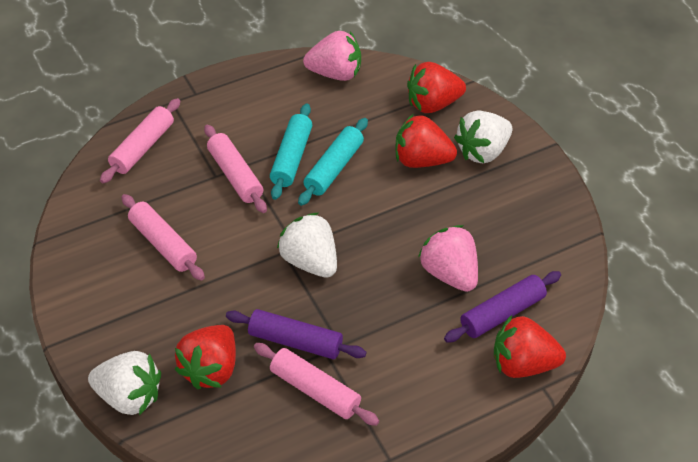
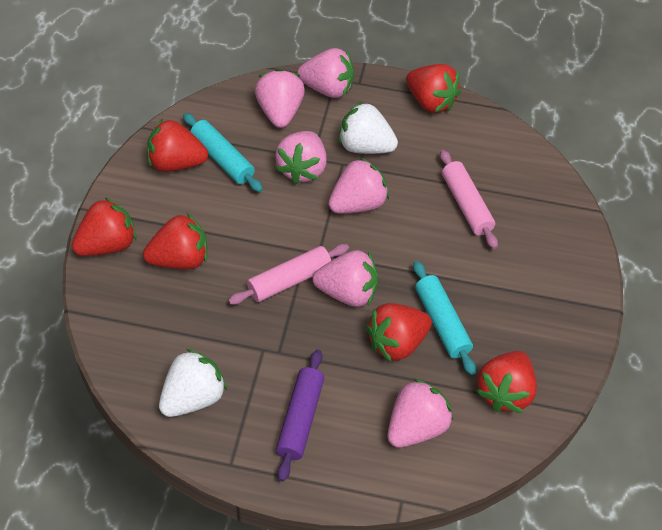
pink rolling pin: [100,98,180,183] [121,194,205,281] [204,125,267,213] [254,343,379,426] = 4 -> [228,244,349,305] [440,150,498,249] = 2
pink strawberry: [303,31,361,81] [418,225,478,292] = 2 -> [255,69,305,128] [275,131,327,184] [297,48,354,98] [313,250,378,307] [328,158,389,213] [387,379,453,448] = 6
purple rolling pin: [226,309,367,359] [444,271,561,343] = 2 -> [276,349,325,481] = 1
red strawberry: [175,325,236,389] [396,114,457,168] [407,62,466,113] [494,315,566,378] = 4 -> [72,197,136,256] [143,213,207,269] [147,119,208,172] [366,303,432,362] [406,64,461,113] [476,351,537,413] = 6
white strawberry: [88,351,161,415] [277,213,337,278] [454,111,513,163] = 3 -> [159,349,227,417] [339,102,398,154] = 2

